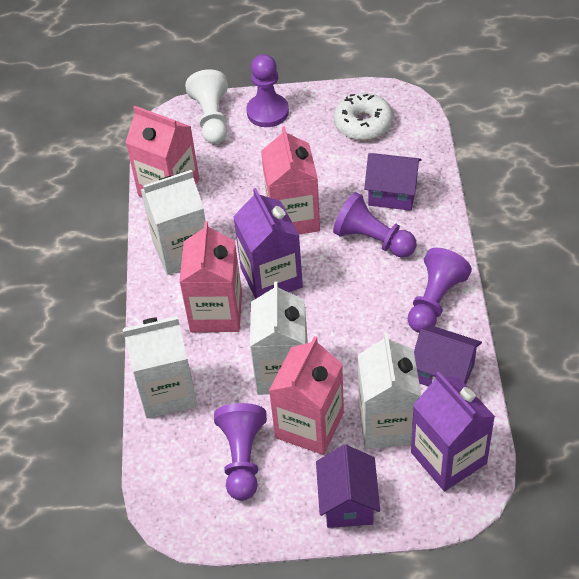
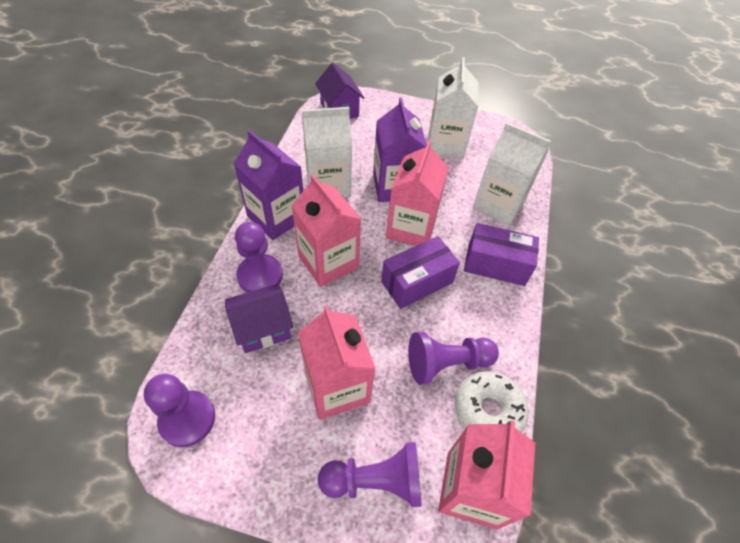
purple box: none = 0 -> [381,236,460,309] [464,223,539,286] = 2
purple house: [316,445,380,528] [364,153,422,211] [414,325,482,387] = 3 -> [225,284,293,353] [315,63,364,119] = 2
white carton: [123,316,197,419] [141,170,206,275] [250,281,308,395] [358,333,421,449] = 4 -> [302,107,352,198] [428,57,479,159] [473,122,550,226] = 3
white pawn: [185,69,228,144] = 1 -> none = 0

